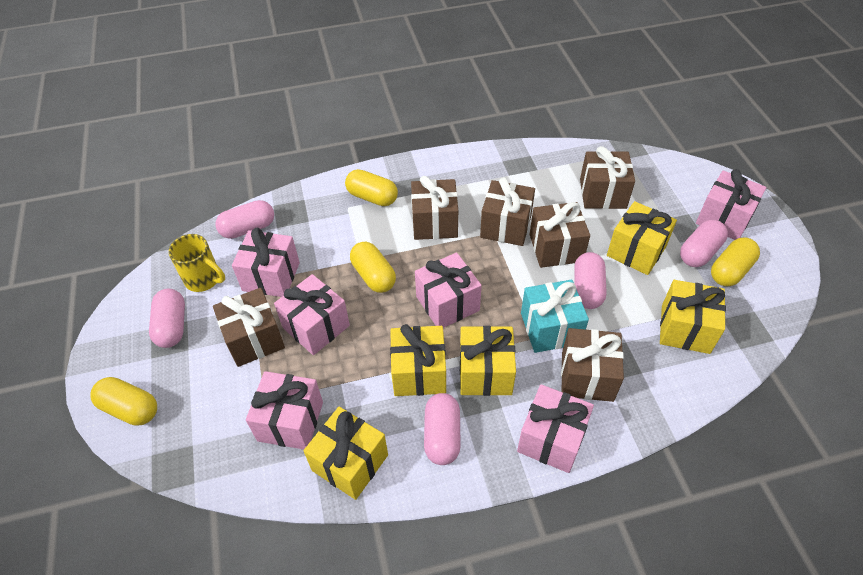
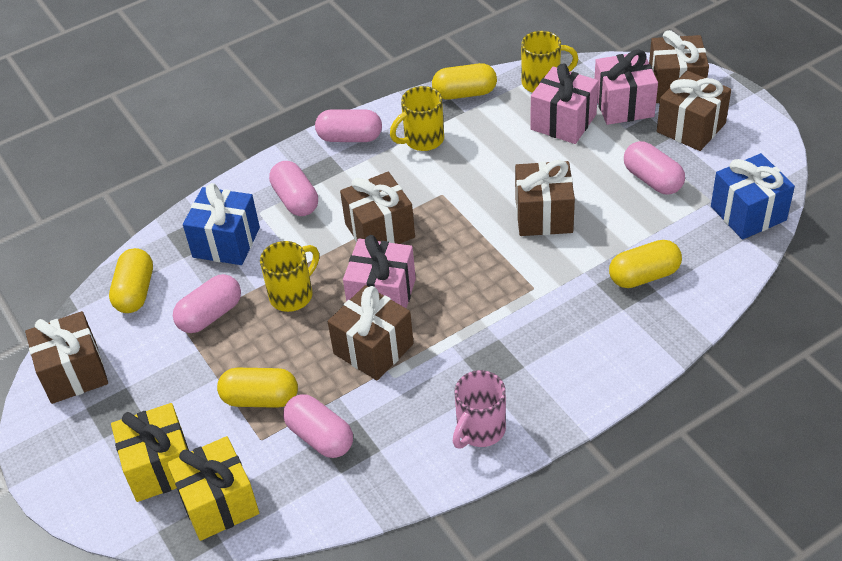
blue gift: none = 0 -> [183,183,260,265] [711,153,795,240] = 2
pink gift: [232,228,300,297] [246,371,323,450] [274,274,350,355] [415,252,482,328] [517,384,594,473] [696,169,767,240] = 6 -> [343,235,416,308] [530,63,598,144] [595,50,658,125] = 3
pink mug: none = 0 -> [453,370,506,449] = 1
turquoise gift: [521,280,589,353] = 1 -> none = 0
yellow gift: [304,407,388,500] [390,324,446,396] [460,326,516,396] [607,201,677,275] [660,280,726,354] = 5 -> [111,403,189,502] [167,436,259,541] = 2
yellow mug: [168,234,225,292] = 1 -> [260,241,319,312] [390,86,444,151] [521,31,578,93] = 3

